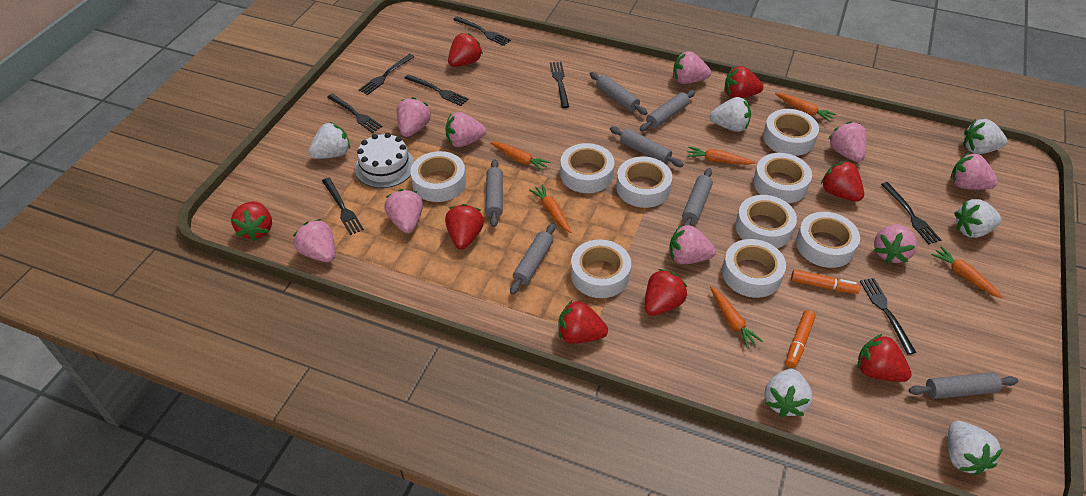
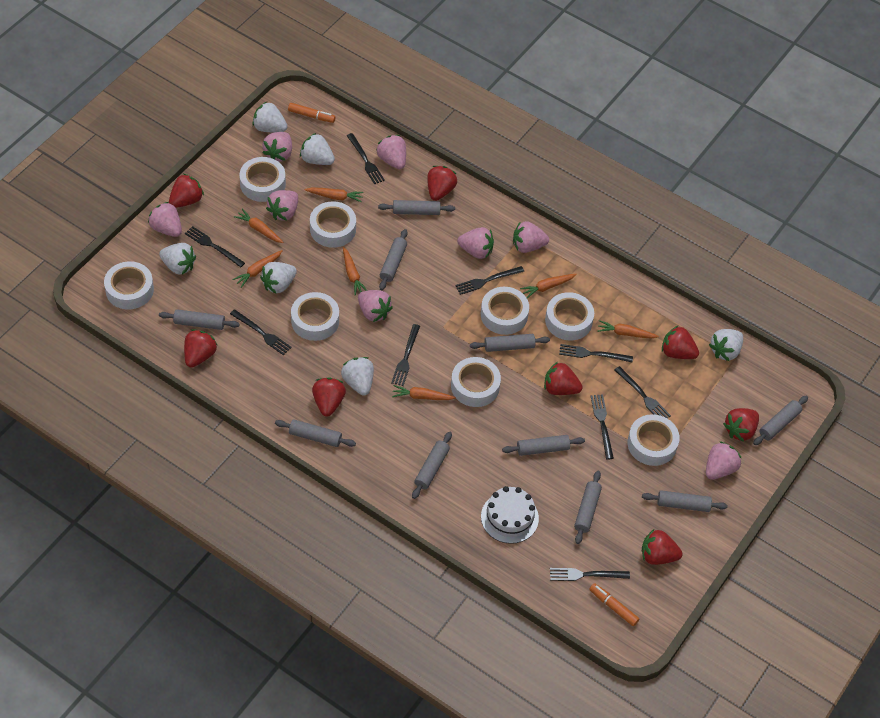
black fork: [322,178,364,235] [327,94,383,133] [359,54,414,95] [404,74,468,106] [453,16,511,46] [550,62,569,108] [860,278,916,355] [881,182,941,244] = 8 -> [185,226,245,267] [230,309,292,355] [347,133,385,185] [391,324,420,386] [455,266,524,295] [550,568,630,581] [559,344,633,362] [591,394,614,460] [614,366,671,418] = 9
grey rolling pin: [486,159,503,227] [510,223,555,295] [590,72,647,115] [610,127,684,167] [640,90,695,131] [682,168,713,226] [909,372,1018,399] = 7 -> [159,309,239,330] [275,419,356,447] [378,200,455,215] [379,229,407,290] [412,432,452,499] [470,334,550,352] [502,435,585,456] [574,471,602,544] [642,490,728,512] [753,396,808,445] = 10
orange carrot: [490,142,551,172] [529,184,572,233] [687,146,755,165] [710,286,763,349] [775,93,836,122] [931,246,1003,298] = 6 -> [232,250,282,288] [234,208,284,243] [305,187,364,202] [343,247,367,295] [392,385,456,400] [520,274,577,298] [597,320,659,339] = 7
pink strawberry: [293,219,335,262] [384,189,423,233] [397,97,431,137] [445,112,486,147] [669,224,716,264] [673,51,711,84] [829,122,866,162] [874,225,917,264] [951,152,998,190] = 9 -> [148,202,182,237] [262,132,292,162] [266,190,298,221] [358,290,393,322] [376,135,406,169] [457,227,494,259] [513,221,549,253] [706,441,742,480] = 8
white tape: [410,151,466,202] [560,143,614,193] [571,239,631,298] [616,157,672,208] [722,239,786,298] [735,195,797,248] [753,153,812,203] [763,109,819,156] [796,212,860,268] = 9 -> [104,261,154,309] [239,157,286,202] [291,292,339,341] [310,201,356,248] [451,357,501,407] [481,287,529,335] [545,292,594,341] [627,414,680,466] = 8

